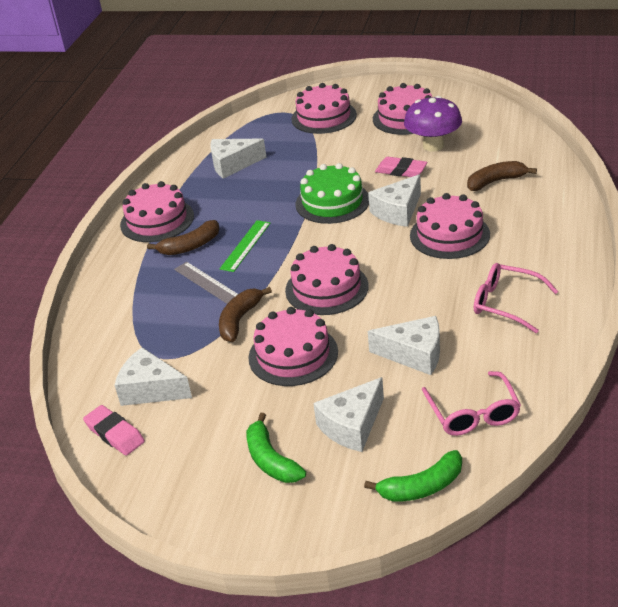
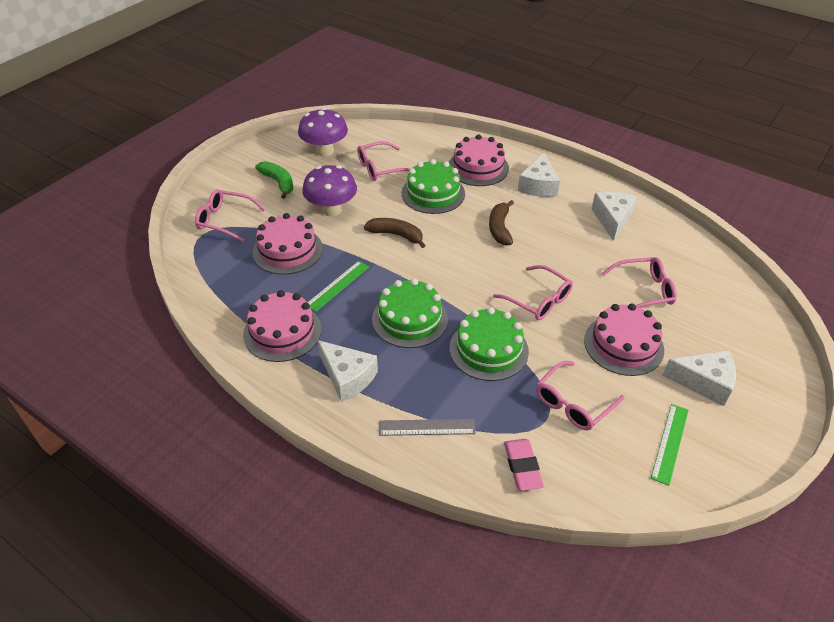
brown banana: [147,220,220,255] [219,287,272,342] [467,161,537,191] = 3 -> [364,218,426,248] [489,200,514,246] = 2
green banana: [246,413,306,483] [364,450,462,502] = 2 -> [255,161,294,199] = 1
green cake: [296,163,369,224] = 1 -> [372,278,448,348] [402,159,465,214] [450,307,529,381] = 3
green ruler: [220,220,270,272] = 1 -> [308,261,369,312] [651,404,689,486] = 2
pink cake: [120,181,194,242] [248,307,338,386] [285,244,369,315] [291,83,357,134] [373,83,432,135] [410,193,490,259] = 6 -> [243,290,321,362] [253,213,323,274] [449,135,509,186] [584,303,664,376] = 4
pink eraser: [83,405,145,456] [375,157,427,177] = 2 -> [504,439,544,491] = 1
pink glasses: [422,371,521,436] [474,263,559,333] = 2 -> [195,189,265,242] [357,141,410,181] [493,265,573,320] [536,361,624,431] [601,257,677,307] = 5
purple mushroom: [404,96,462,152] = 1 -> [298,108,348,157] [302,165,357,216] = 2
white cheese: [115,347,192,406] [210,138,267,179] [313,377,384,452] [368,174,421,227] [368,316,440,375] = 5 -> [318,340,378,402] [518,153,560,197] [591,192,637,241] [663,350,736,406] = 4

